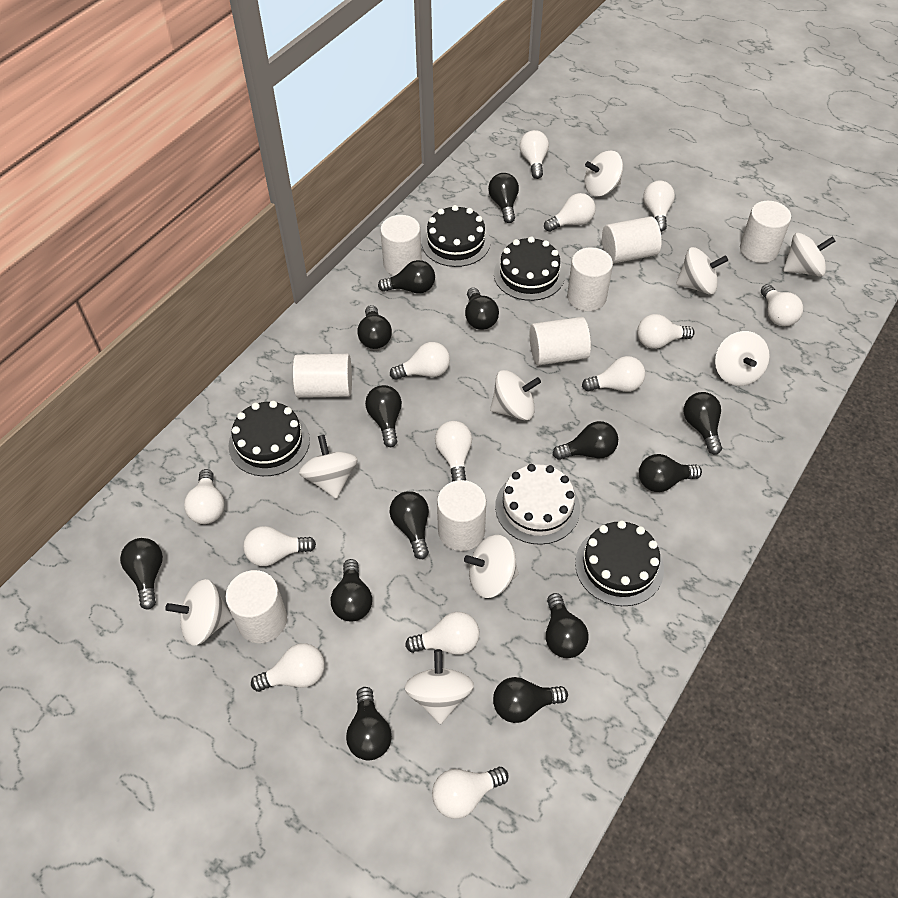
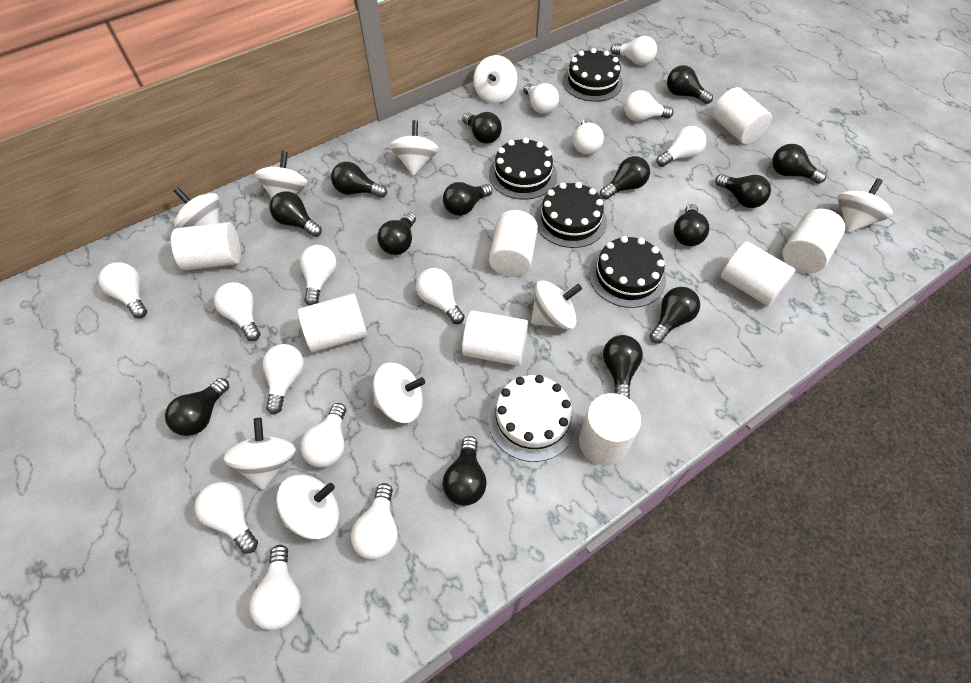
white light bulb: [184,469,224,524] [243,526,316,566] [251,643,325,692] [390,342,450,380] [405,612,480,655] [432,767,509,819] [435,421,472,482] [520,130,549,179] [544,193,596,232] [582,356,645,392] [637,314,695,349] [643,180,675,232] [761,284,803,326] = 13 -> [98,262,147,318] [195,482,258,554] [214,282,260,341] [249,545,301,630] [263,344,304,414] [300,245,337,305] [301,403,346,468] [351,483,398,560] [416,268,465,324] [523,83,559,114] [573,119,604,155] [610,36,657,66] [624,90,674,122] [657,126,706,167] = 14

